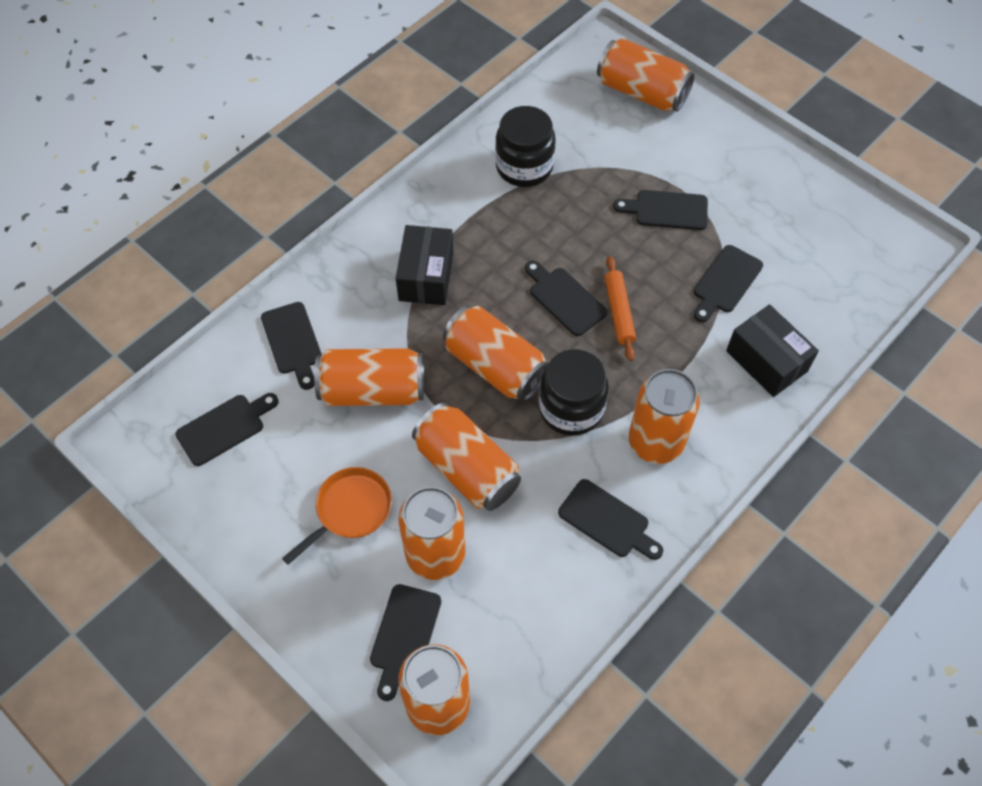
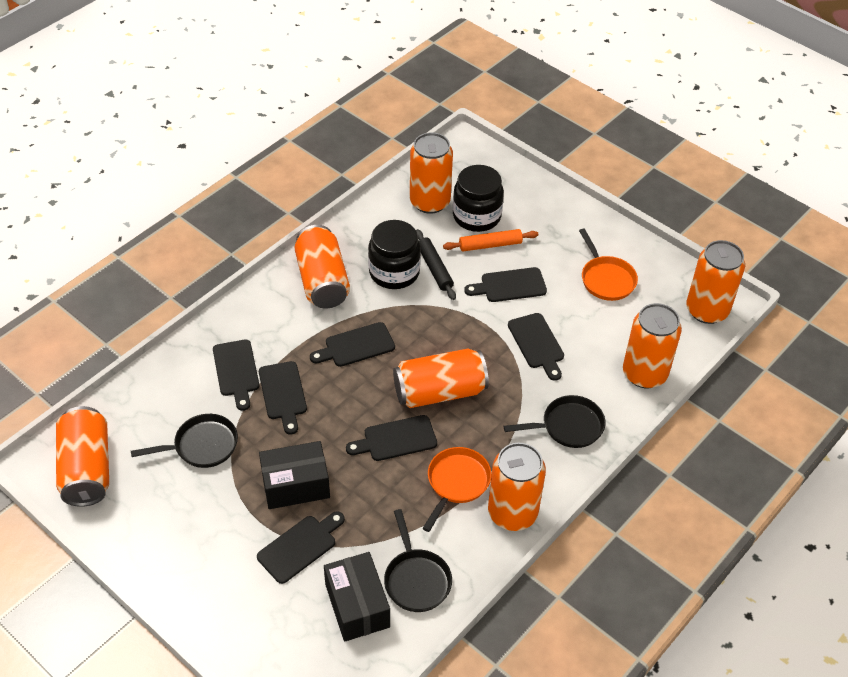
black pan: none = 0 -> [131,414,238,468] [384,509,452,612] [504,395,606,448] = 3
black rolling pin: none = 0 -> [416,229,456,300] = 1
orange pan: [282,467,392,565] = 1 -> [422,447,492,532] [579,229,638,301] = 2

